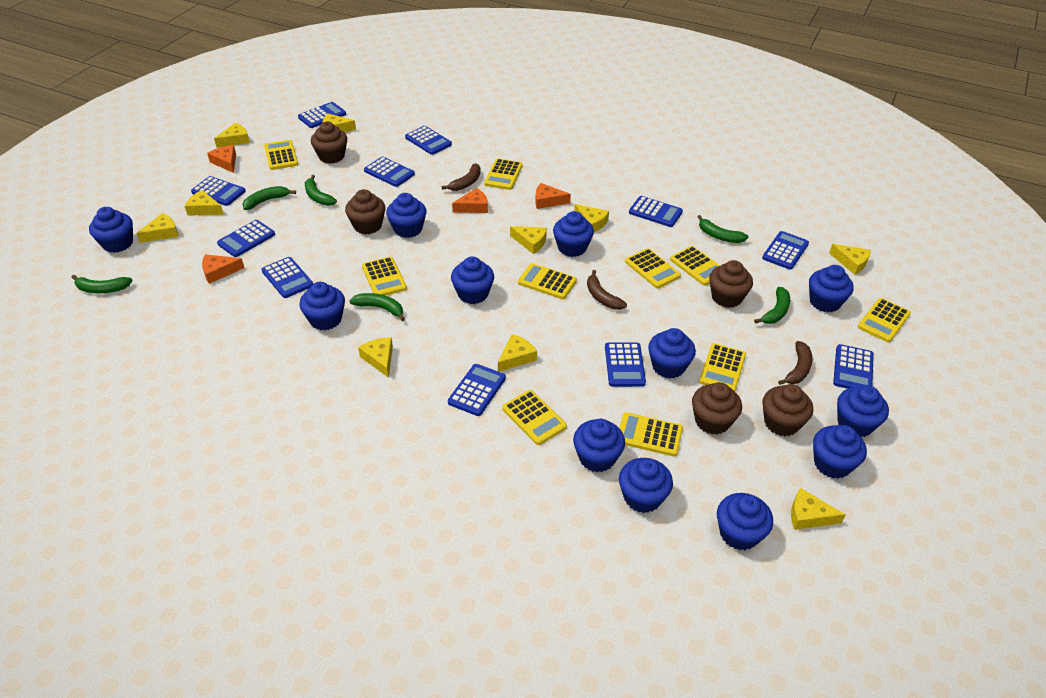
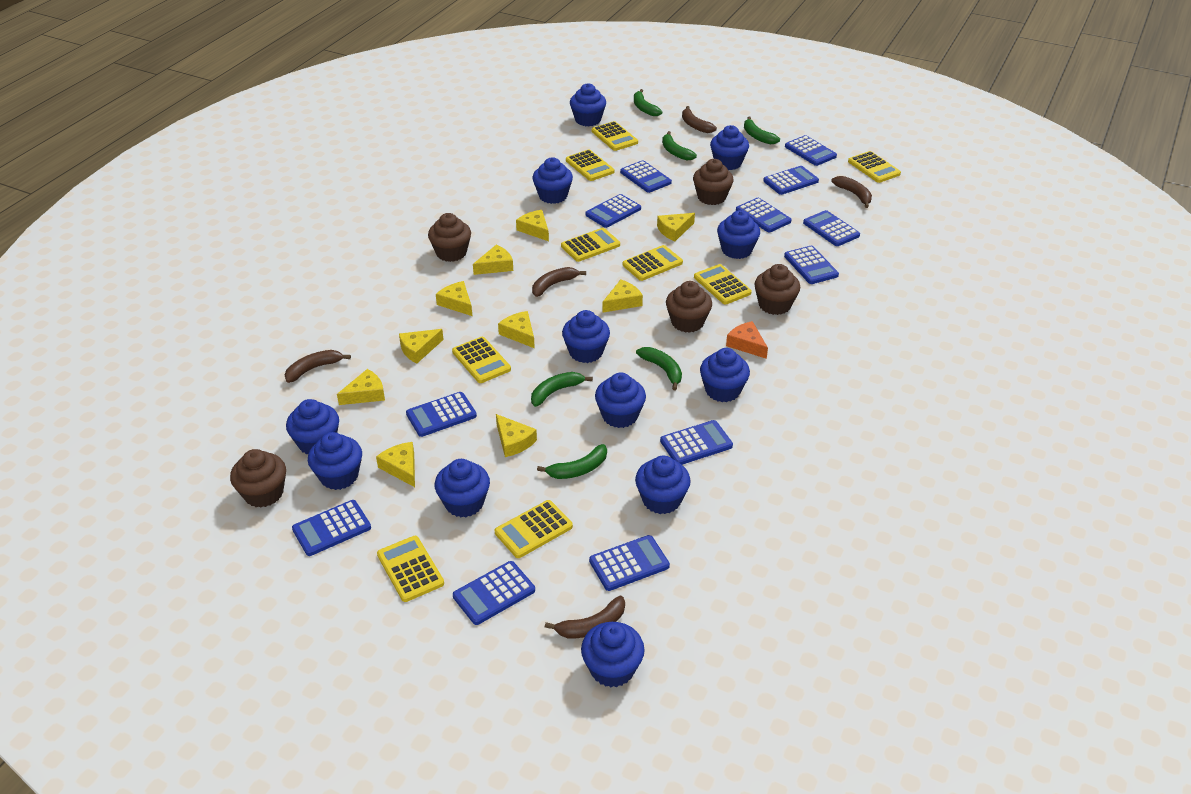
blue calculator: [191,176,246,206] [217,220,275,257] [261,257,313,298] [298,102,346,128] [364,157,415,187] [405,126,452,155] [448,364,506,416] [605,343,646,387] [629,196,683,227] [762,231,809,270] [833,344,874,389] = 11 -> [292,500,371,556] [406,392,477,437] [453,561,535,625] [585,194,641,228] [589,535,670,591] [620,160,672,193] [660,420,733,465] [736,198,792,233] [763,166,819,195] [784,246,839,284] [785,135,837,166] [803,210,860,246] = 12
brown banana: [442,163,481,191] [587,270,627,310] [778,341,812,385] = 3 -> [285,350,351,383] [532,267,586,297] [545,596,625,639] [682,106,717,133] [831,176,872,208] = 5
orange cheese: [202,254,244,284] [207,145,236,173] [452,188,488,213] [535,183,571,209] = 4 -> [726,321,768,359] = 1
yellow calculator: [264,140,298,170] [362,257,407,296] [484,158,523,190] [502,390,567,445] [518,263,577,299] [619,412,683,456] [625,248,681,289] [670,246,720,286] [699,343,746,391] [858,298,911,342] = 10 -> [377,536,444,602] [452,337,511,383] [495,500,573,558] [561,228,620,262] [566,150,615,181] [592,121,638,151] [623,245,683,281] [694,264,752,305] [848,151,901,183] = 9

